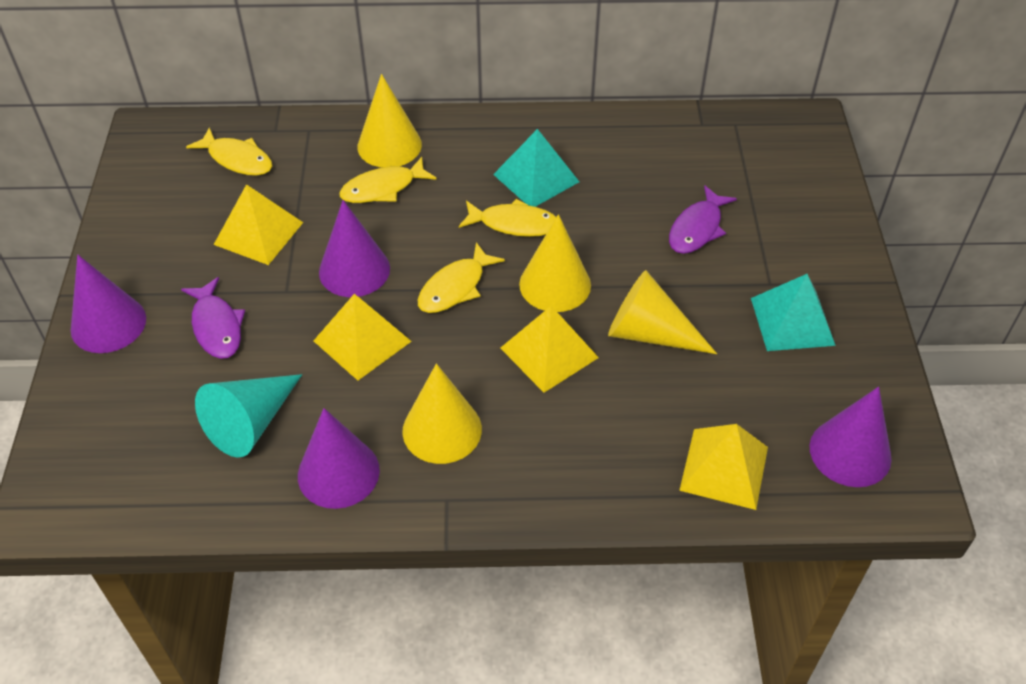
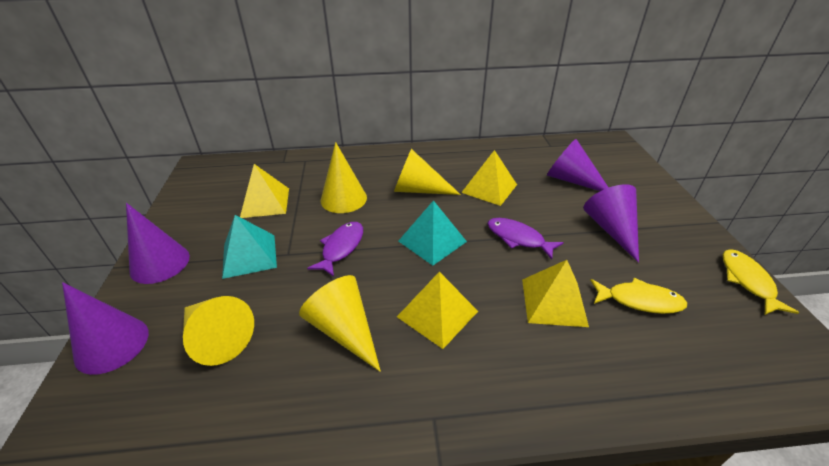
turquoise cone: [195,374,302,458] = 1 -> none = 0
yellow fish: [186,128,272,176] [339,157,437,203] [418,242,505,313] [459,199,556,237] = 4 -> [590,278,687,314] [723,249,799,315] = 2

